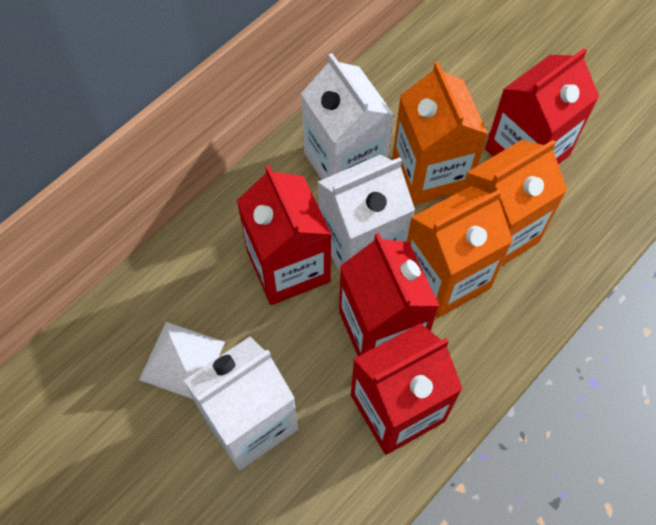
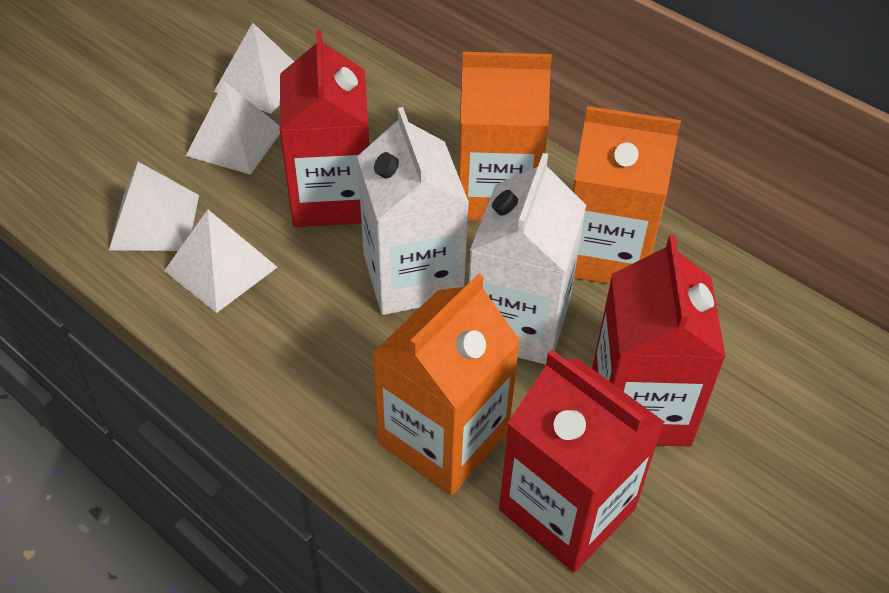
red carton: [237,165,332,305] [339,233,439,356] [351,323,463,455] [485,48,599,165] = 4 -> [280,30,370,227] [499,350,664,572] [592,235,726,446] = 3
white carton: [183,337,298,470] [301,53,394,180] [318,155,415,271] = 3 -> [357,107,469,315] [469,153,586,365] = 2
white pyramid: [139,322,225,399] = 1 -> [109,162,199,251] [164,210,278,313] [186,81,280,175] [214,23,294,114] = 4

